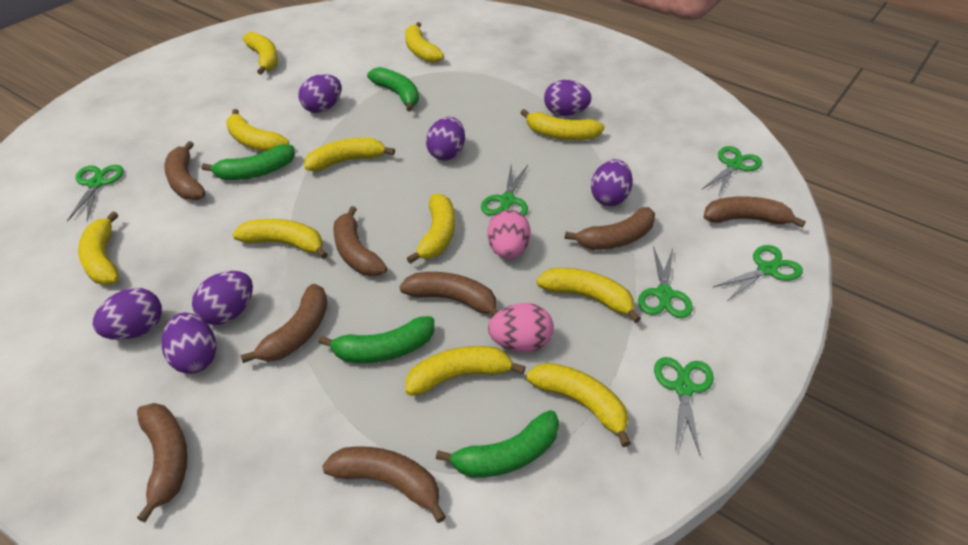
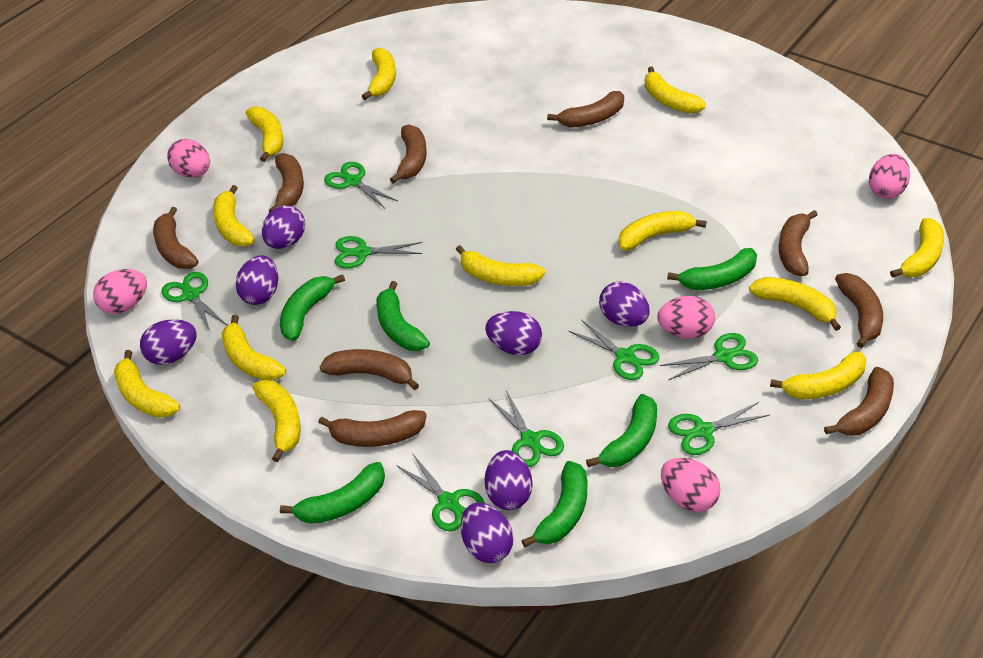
brown banana: [137,403,188,522] [164,141,205,200] [241,284,327,363] [322,446,446,523] [333,206,387,276] [399,272,498,316] [565,207,655,250] [704,196,806,228] = 8 -> [153,207,198,269] [269,153,304,212] [318,410,427,447] [320,349,419,390] [390,124,427,184] [547,91,624,128] [779,210,818,276] [824,367,894,436] [835,273,883,348] = 9
green banana: [201,144,295,180] [318,316,434,363] [367,67,419,112] [436,410,559,478] = 4 -> [280,274,345,341] [280,462,385,524] [376,281,430,351] [521,461,587,547] [586,394,657,467] [667,248,757,290] = 6
green scissors: [67,165,124,222] [481,165,528,216] [638,246,693,318] [654,357,714,456] [702,146,762,197] [712,245,803,301] = 6 -> [161,272,228,331] [324,162,398,208] [335,236,422,268] [396,454,485,531] [489,390,564,467] [569,320,660,380] [660,333,758,380] [668,402,770,455] = 8
pink egg: [487,209,531,259] [488,303,554,352] = 2 -> [93,269,147,314] [167,139,210,178] [657,296,715,339] [661,458,720,512] [869,154,910,199] = 5
yellow banana: [78,211,119,285] [226,109,289,151] [232,219,328,259] [242,32,278,75] [304,138,395,171] [405,22,444,63] [405,346,525,396] [407,194,455,264] [521,109,605,140] [526,363,631,447] [536,268,641,323] = 11 -> [114,350,180,418] [213,185,255,247] [221,315,286,381] [246,107,283,162] [252,380,301,462] [362,48,396,100] [456,245,545,286] [618,211,707,250] [645,67,706,114] [749,277,841,331] [770,351,867,399] [890,218,944,278] = 12

